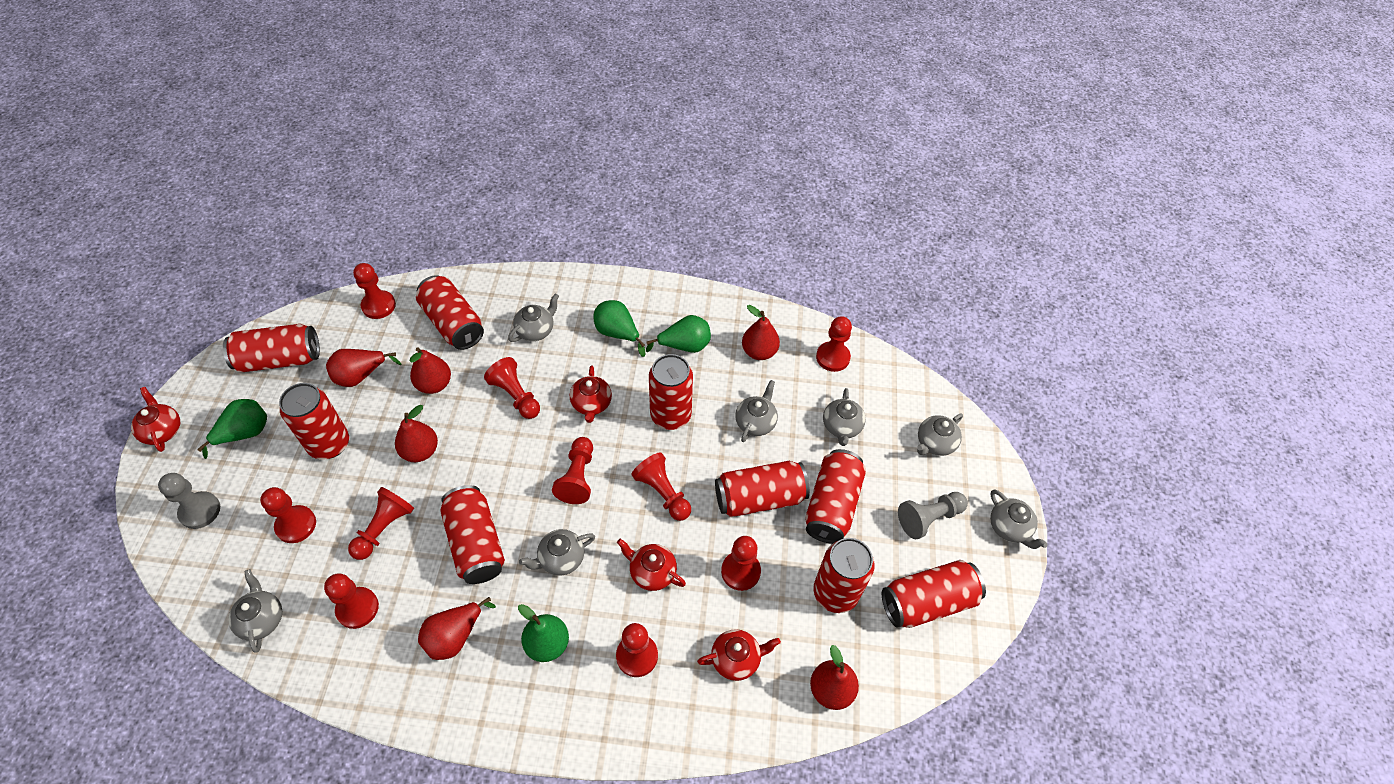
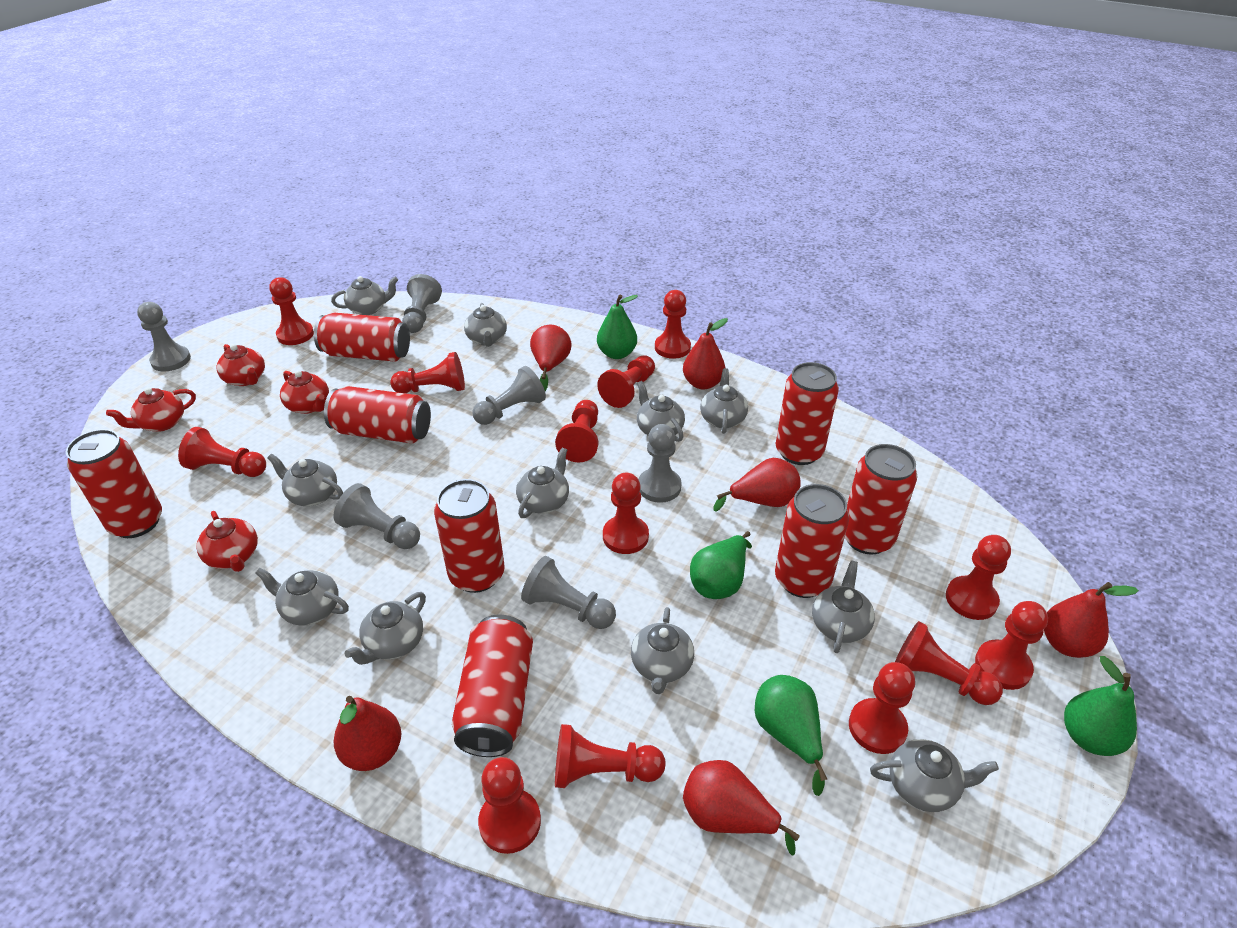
grey pawn: [158,473,220,529] [898,492,968,539] = 2 -> [137,302,191,372] [333,483,420,549] [402,274,442,333] [473,366,546,425] [521,556,616,629] [638,424,682,503] = 6
grey teapot: [228,569,282,653] [508,293,559,342] [519,529,595,576] [735,380,778,442] [823,388,866,446] [917,413,963,456] [990,489,1048,549] = 7 -> [255,568,349,626] [267,454,343,506] [331,276,398,315] [345,592,426,665] [464,303,507,347] [516,448,569,518] [631,607,694,694] [637,381,685,442] [700,368,748,434] [812,560,875,653] [870,739,999,812] = 11
red can: [223,324,320,373] [279,383,349,459] [416,275,484,350] [440,485,505,584] [649,354,693,430] [715,461,810,517] [805,449,866,544] [813,538,874,613] [882,560,986,628] = 9 -> [66,429,162,538] [314,312,410,362] [324,386,431,443] [434,479,505,593] [452,615,533,757] [775,484,849,598] [776,362,839,465] [845,444,918,555] = 8
red pawn: [260,487,316,543] [324,573,379,629] [348,487,414,560] [353,263,396,319] [484,357,540,419] [552,437,593,504] [616,623,658,677] [632,452,691,521] [721,536,761,591] [816,316,852,372] = 10 -> [178,427,266,477] [269,277,314,345] [390,352,465,393] [478,757,541,854] [555,400,598,462] [555,724,665,788] [597,355,655,408] [603,472,649,554] [655,290,691,359] [849,662,915,754] [895,621,1003,705] [946,535,1011,620] [975,601,1048,690] = 13

